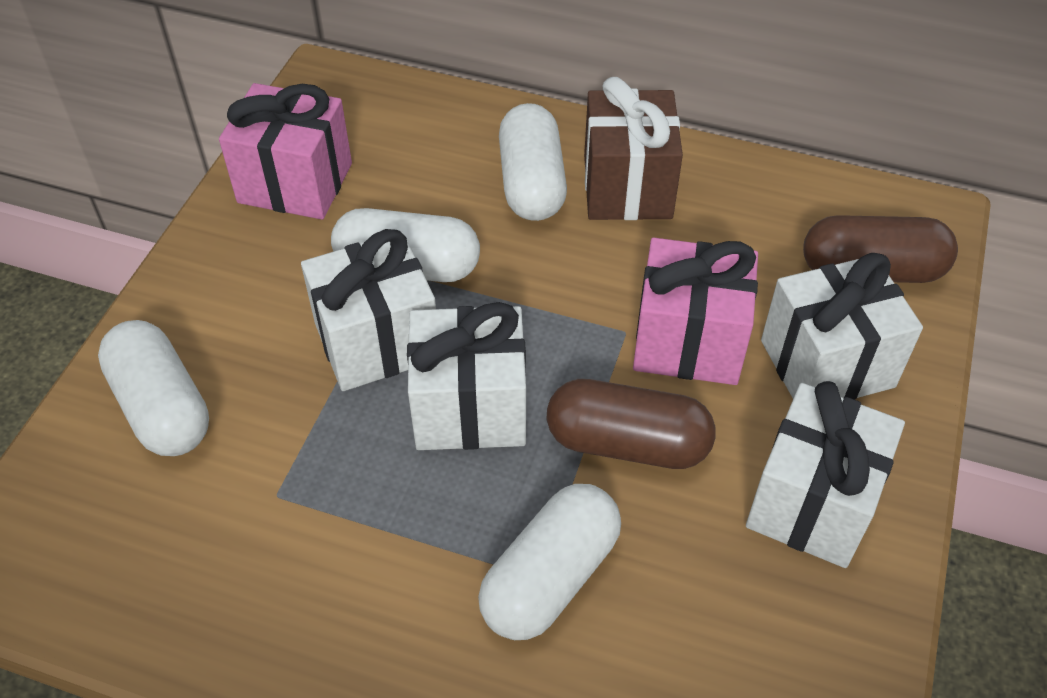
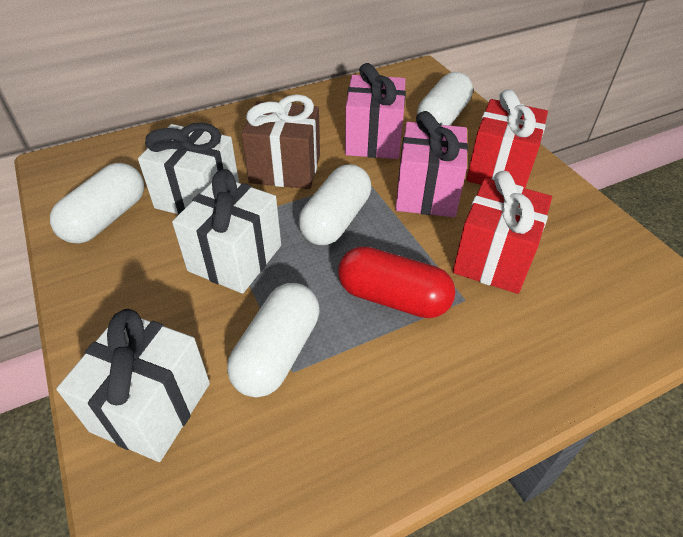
brown capsule: [547,379,716,469] [803,215,958,283] = 2 -> none = 0
red capsule: none = 0 -> [338,246,456,318] = 1
red gift: none = 0 -> [453,171,552,294] [466,89,548,188] = 2
white gift: [301,229,436,391] [407,302,526,450] [746,381,905,568] [761,253,923,400] = 4 -> [56,309,210,462] [138,123,239,214] [172,169,281,294] = 3

